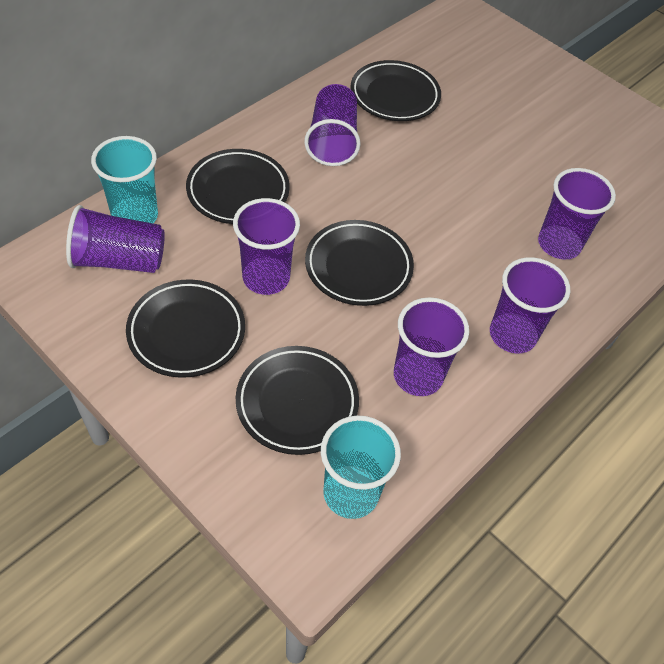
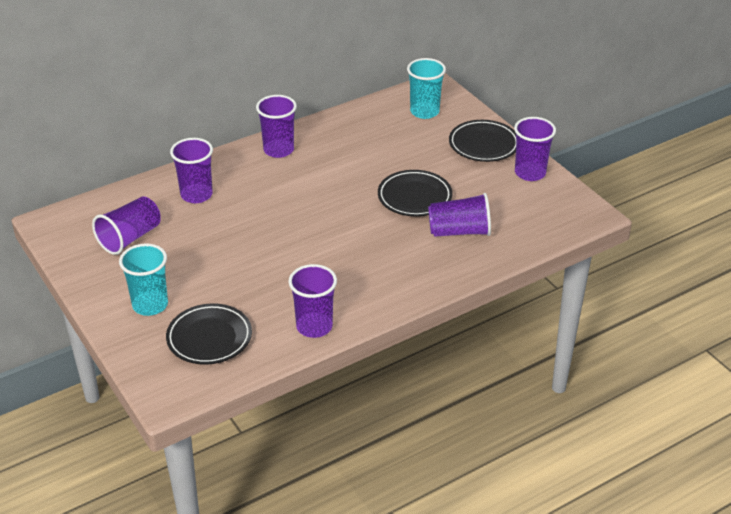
black plate: [126,279,245,378] [186,149,290,224] [236,346,359,455] [305,220,414,306] [350,60,441,121] = 5 -> [166,303,252,365] [378,170,452,217] [449,120,516,162] = 3

